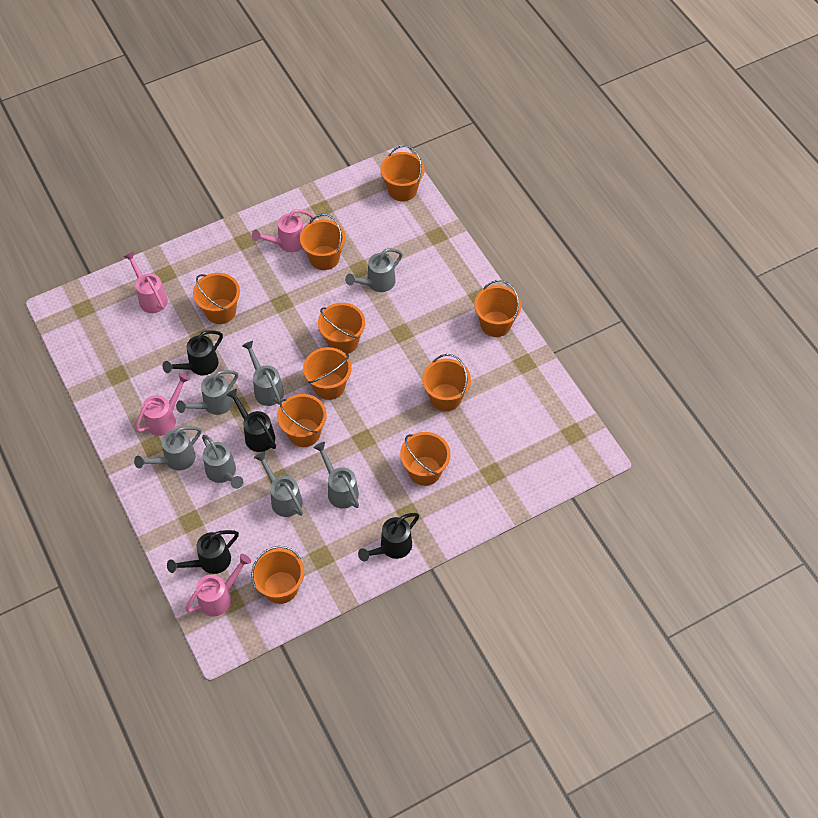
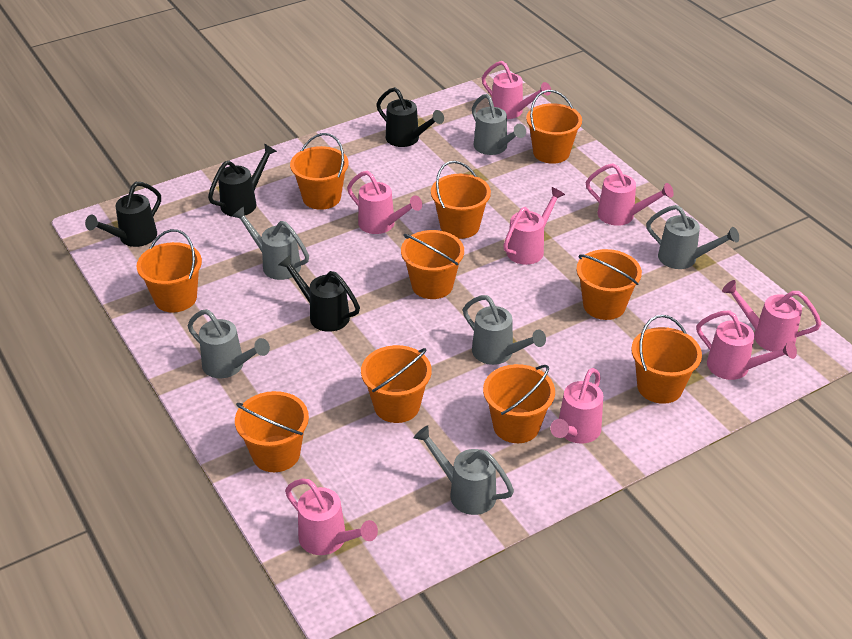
grey watering can: [134,426,201,470] [176,370,238,415] [202,435,243,489] [242,341,284,406] [254,451,303,517] [313,442,359,509] [345,248,403,292] = 7 -> [188,309,270,378] [232,206,309,280] [414,425,514,515] [463,295,546,365] [472,94,526,155] [646,205,739,269] = 6
pink watering can: [124,251,168,313] [135,373,190,436] [185,554,251,616] [252,209,314,252] = 4 -> [285,479,378,555] [347,171,422,234] [482,61,551,119] [503,187,565,265] [550,368,603,444] [586,163,674,226] [696,310,797,380] [722,280,821,352] = 8

